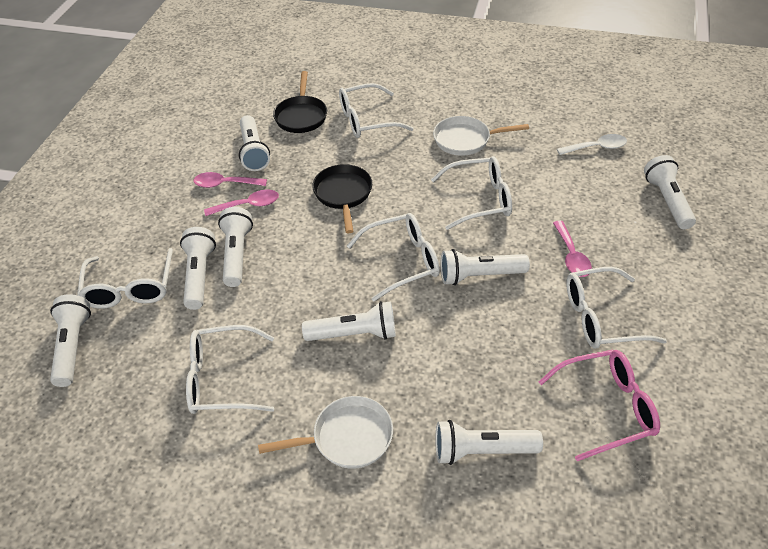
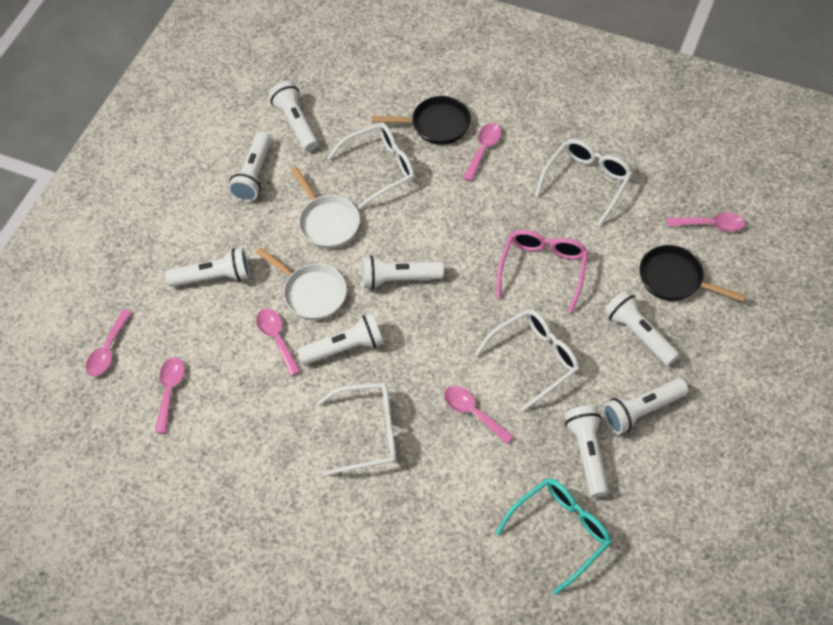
pink spoon: [194,172,267,188] [204,190,279,216] [553,221,592,277] = 3 -> [86,310,132,376] [155,357,185,433] [256,309,301,376] [444,386,514,444] [463,123,502,182] [667,212,745,232] = 6
turquoise glasses: none = 0 -> [496,478,612,595] = 1
white glasses: [77,248,173,309] [186,325,274,414] [339,83,414,138] [347,213,440,302] [431,156,512,230] [566,267,667,349] = 6 -> [317,383,397,476] [328,123,415,209] [475,309,579,412] [535,139,633,226] = 4
white spoon: [557,134,627,155] = 1 -> none = 0

